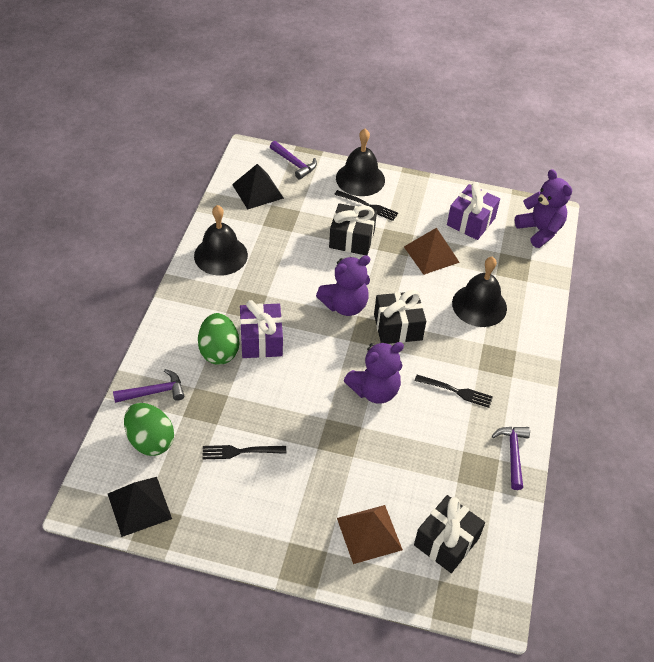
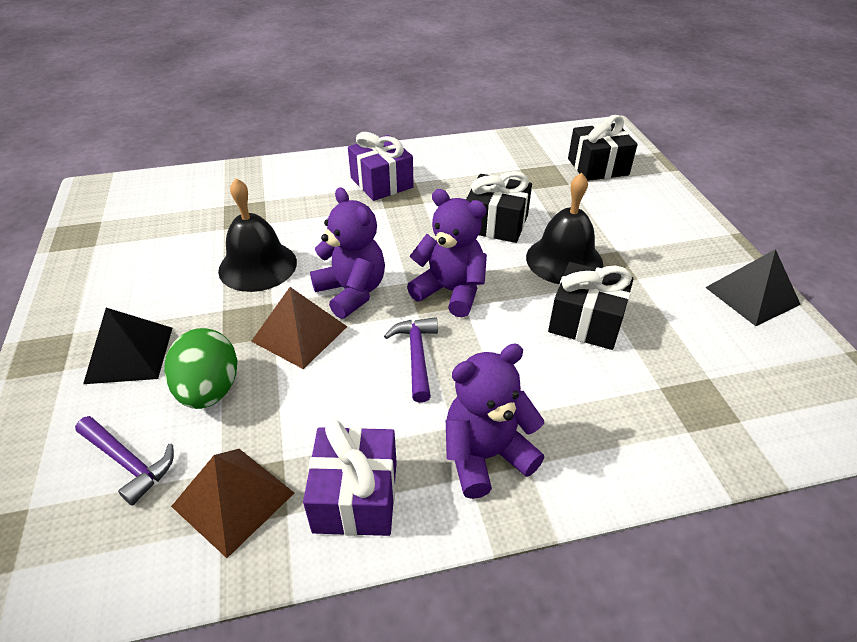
black bell: [194,205,248,276] [336,129,385,196] [452,257,507,327] = 3 -> [218,178,297,292] [526,173,603,284] = 2
black fork: [202,445,286,459] [334,190,398,221] [415,375,493,408] = 3 -> none = 0
green egg: [124,403,174,456] [198,313,239,365] = 2 -> [164,328,237,409] = 1
purple hammer: [113,369,184,403] [270,141,317,180] [492,427,530,490] = 3 -> [75,416,174,505] [384,317,438,403] = 2

